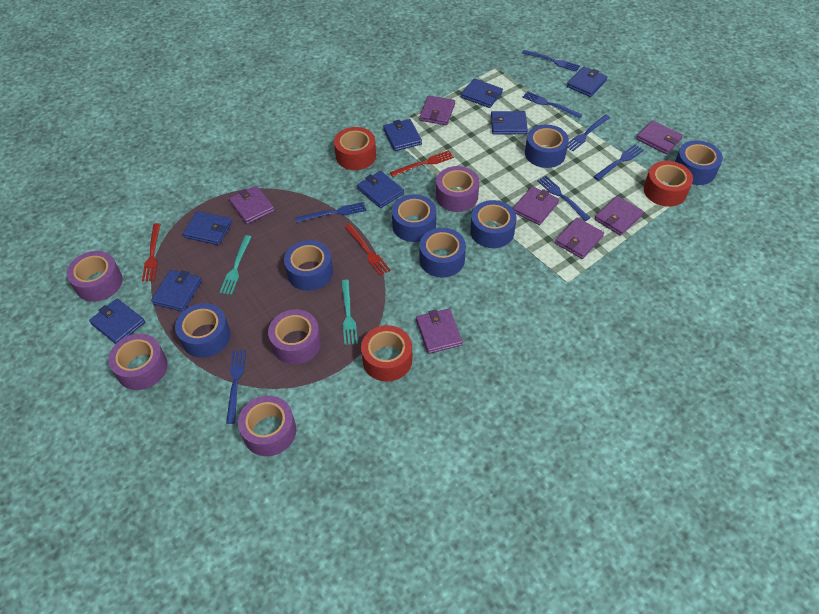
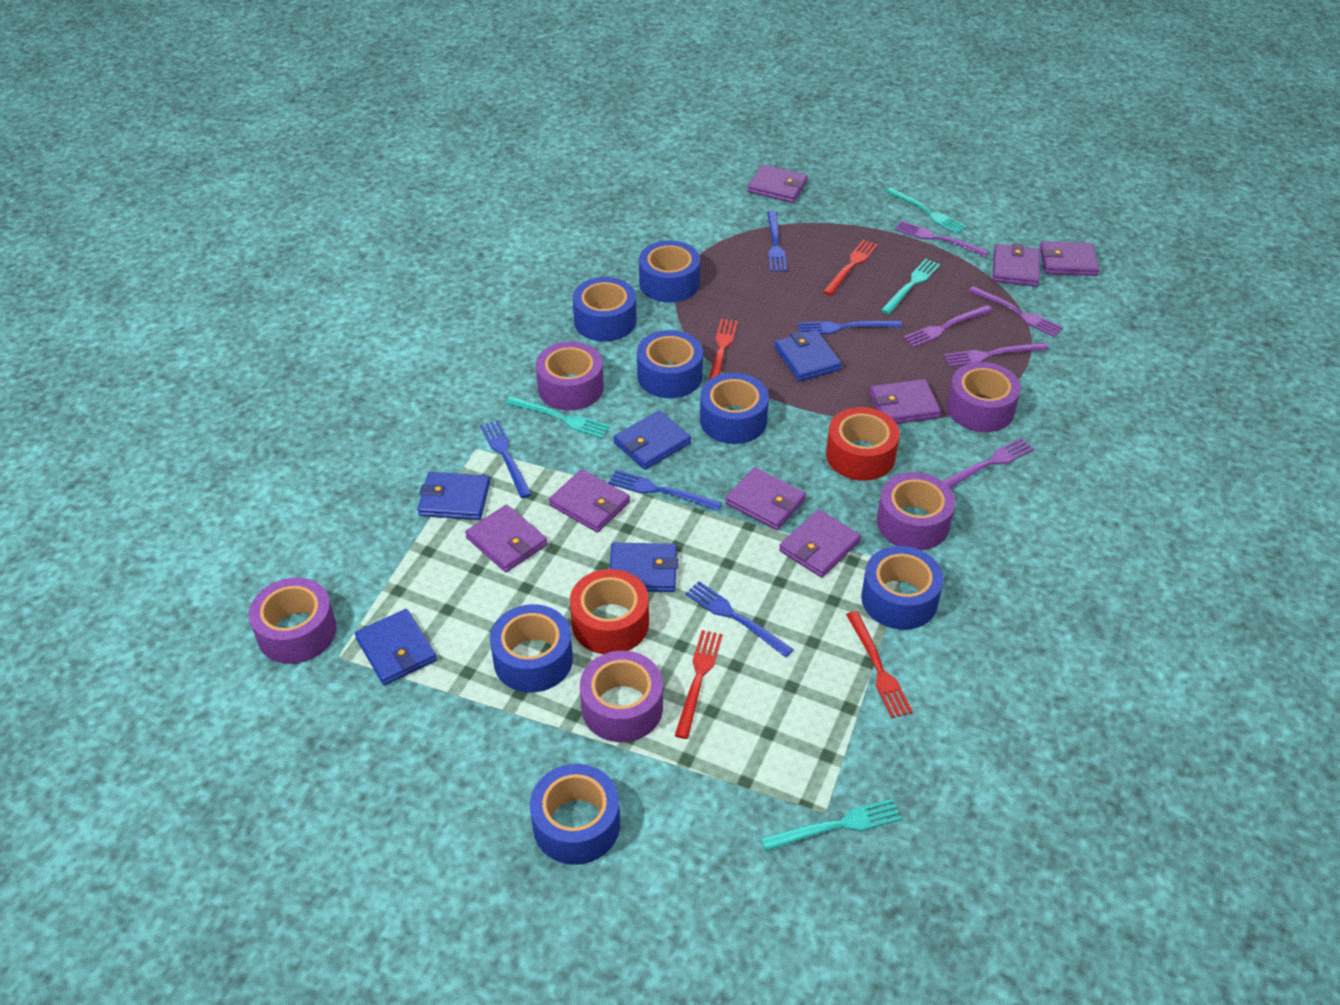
blue fork: [226,350,246,424] [295,202,366,223] [522,50,580,72] [522,91,582,119] [537,176,590,221] [567,115,610,151] [593,145,644,180] = 7 -> [480,420,532,498] [608,470,722,511] [685,581,794,657] [767,211,787,272] [798,321,902,334] = 5
blue wallet: [89,299,145,344] [151,270,202,312] [183,211,232,245] [357,171,404,208] [383,119,422,151] [461,78,503,108] [491,111,528,134] [567,67,607,97] = 8 -> [355,609,437,685] [418,472,490,520] [609,542,678,592] [614,410,691,470] [774,330,842,382] = 5
purple fork: none = 0 -> [895,221,989,257] [903,305,993,348] [943,438,1034,488] [944,343,1049,367] [968,286,1063,337] = 5
purple wallet: [229,186,275,224] [416,309,463,354] [419,96,455,125] [513,186,559,225] [555,218,604,259] [594,196,644,236] [636,120,683,154] = 7 -> [465,505,548,572] [549,469,630,533] [725,467,806,530] [748,165,808,203] [779,509,861,578] [870,379,941,424] [993,243,1040,287] [1040,241,1100,276] = 8
red fork: [142,223,161,281] [345,224,391,276] [390,150,454,177] = 3 -> [675,630,723,739] [708,319,738,380] [823,240,878,296] [846,611,913,718] = 4
red tape: [334,127,376,170] [361,325,412,382] [644,161,693,207] = 3 -> [570,569,649,654] [826,407,900,481] = 2
turquoise fork: [219,235,252,295] [341,280,358,345] = 2 -> [506,396,610,439] [761,799,902,851] [881,259,940,314] [886,188,967,234] = 4

